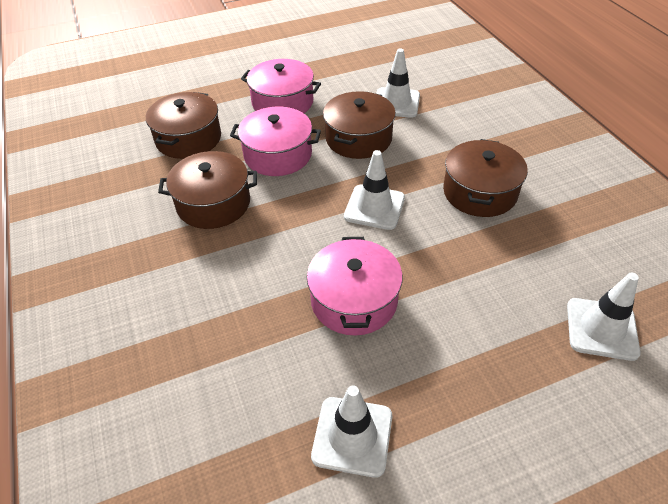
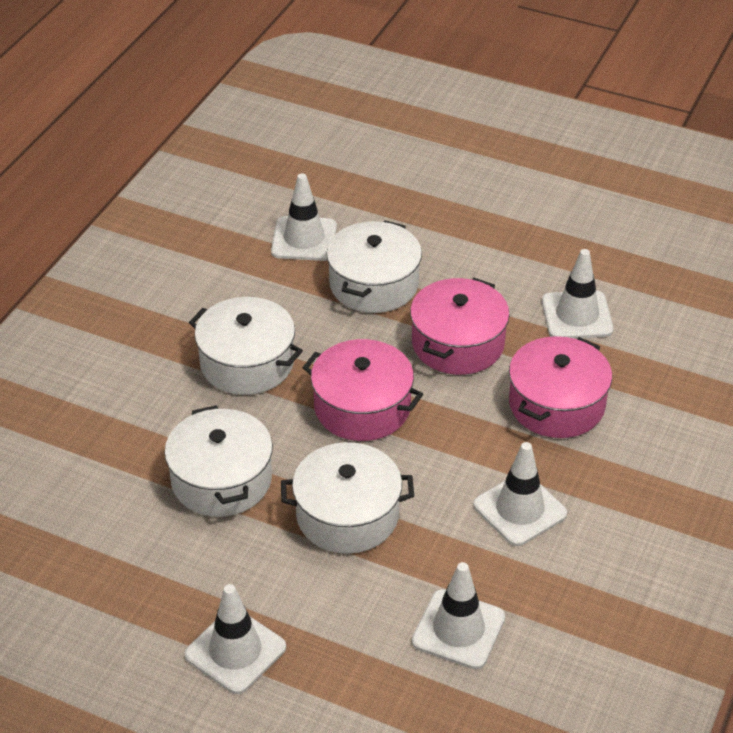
brown pot: [146,92,221,159] [158,151,257,229] [323,91,396,159] [443,139,528,217] = 4 -> none = 0
white pot: none = 0 -> [165,405,273,517] [189,297,303,395] [281,442,414,554] [326,220,422,313] = 4
white traffic cone: [311,386,392,478] [344,150,405,230] [376,49,420,118] [567,272,641,361] = 4 -> [184,584,286,694] [271,173,337,261] [412,562,505,669] [473,442,567,546] [542,249,614,339] = 5

